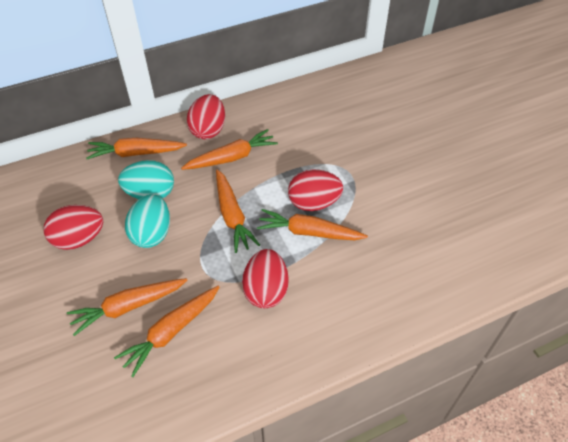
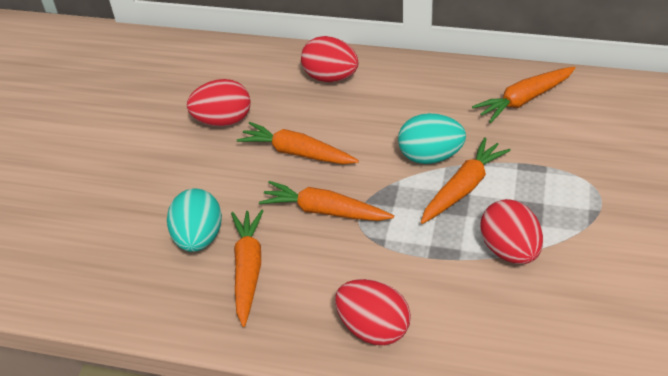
orange carrot: [67,278,187,336] [86,138,187,159] [114,286,219,377] [181,129,278,170] [216,169,260,253] [257,209,368,240] = 6 -> [231,210,264,327] [237,122,359,164] [259,181,394,221] [421,137,511,224] [472,66,575,123] = 5

